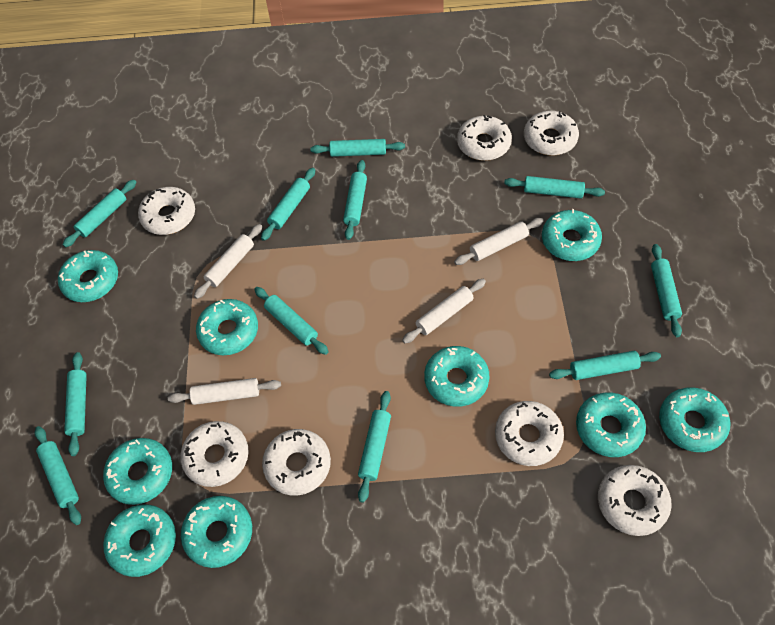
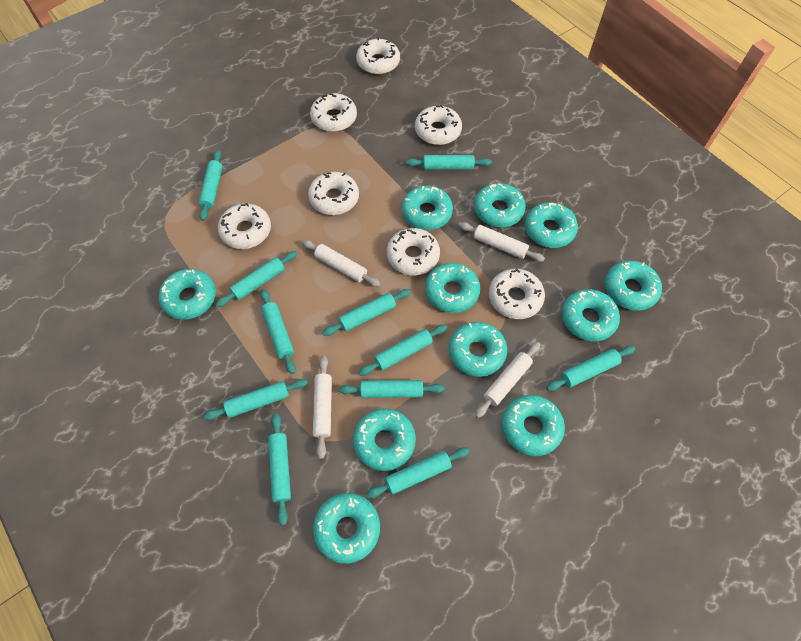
turquoise donut: [58,250,118,302] [103,438,172,505] [103,504,176,577] [181,496,252,568] [196,299,258,355] [424,346,489,407] [542,209,602,261] [576,393,646,457] [659,387,730,452] = 9 -> [159,269,216,320] [313,493,380,564] [353,408,416,471] [402,186,453,230] [425,263,480,313] [449,322,507,377] [474,183,526,227] [502,395,565,456] [525,202,578,248] [562,289,620,342] [605,261,662,311] = 11

